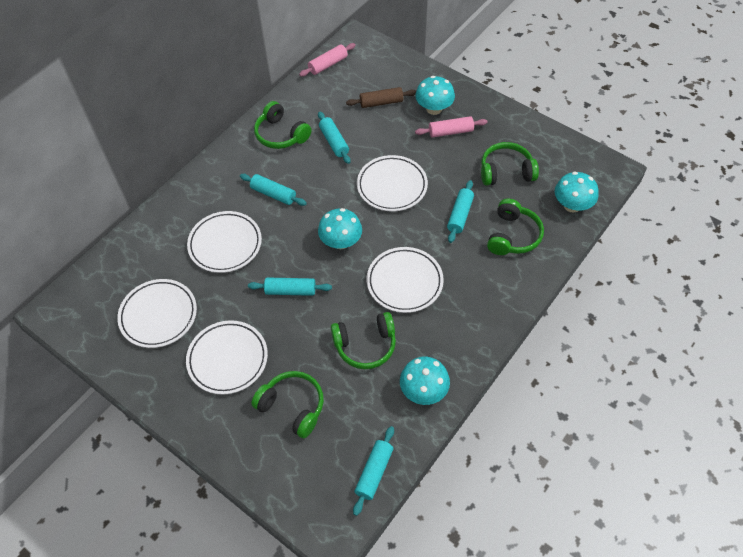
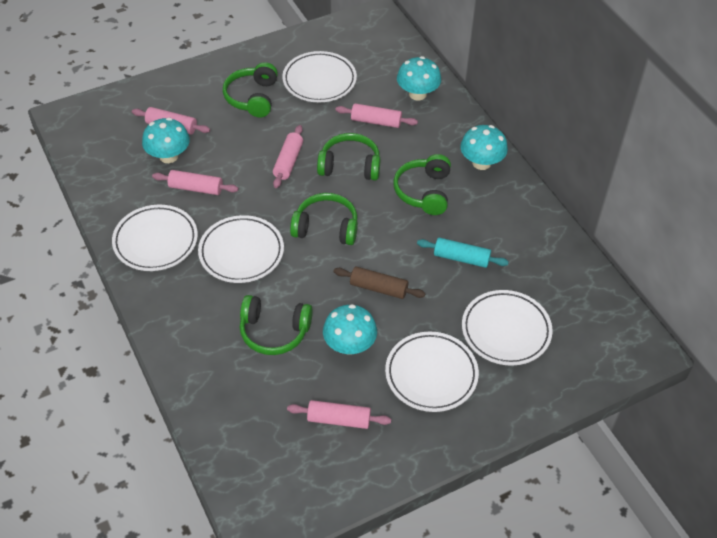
pink rolling pin: [299,43,356,77] [415,116,488,138] = 2 -> [132,107,210,135] [152,170,239,195] [273,125,303,188] [287,400,391,429] [336,103,418,128] = 5
turquoise rolling pin: [240,174,307,206] [248,277,332,296] [318,112,350,164] [353,426,394,516] [447,180,474,243] = 5 -> [417,238,509,268] = 1

